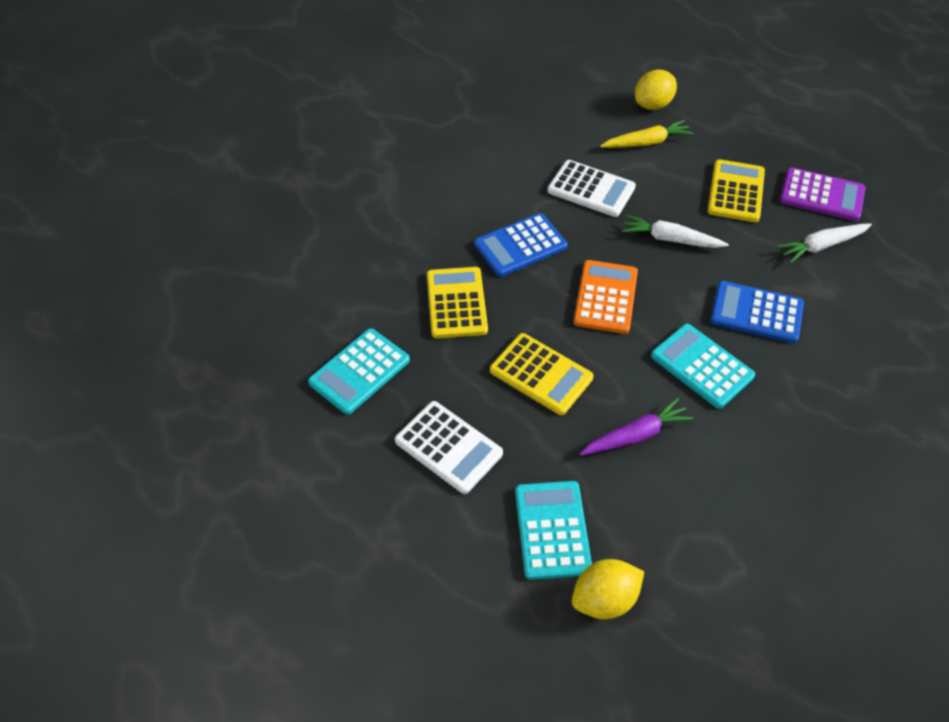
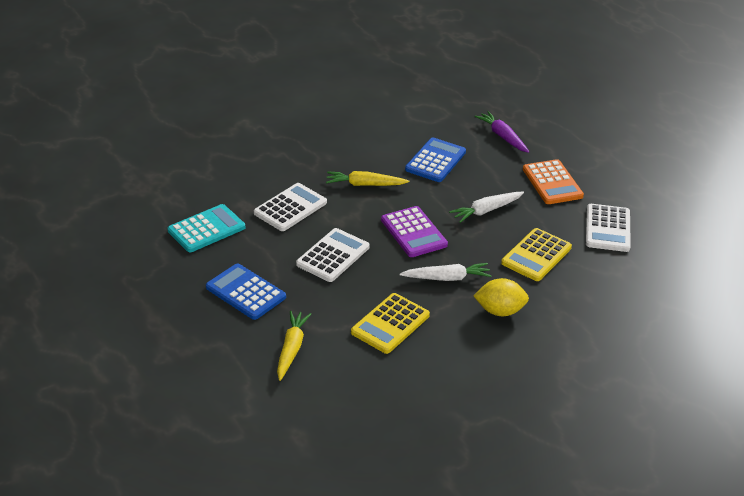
turquoise calculator: [308,328,410,415] [515,481,592,580] [651,324,755,409] = 3 -> [167,204,245,252] = 1
white calculator: [395,401,503,494] [548,160,636,217] = 2 -> [254,183,327,231] [296,228,370,282] [586,204,631,252] = 3
yellow calculator: [427,267,488,338] [490,333,593,415] [708,159,765,222] = 3 -> [351,293,430,354] [501,228,572,281] = 2
yellow carrot: [600,120,693,148] = 1 -> [277,311,311,381] [326,171,409,186] = 2
yellow lemon: [572,559,644,619] [635,70,677,110] = 2 -> [474,278,529,316] = 1

